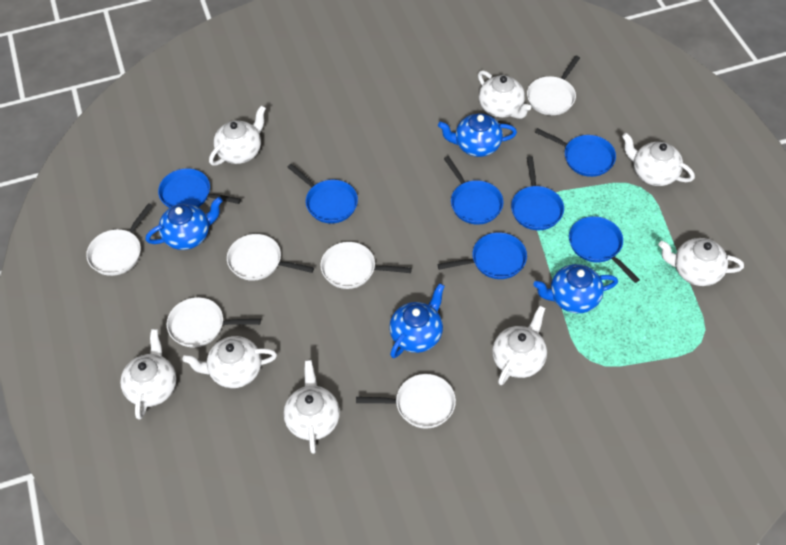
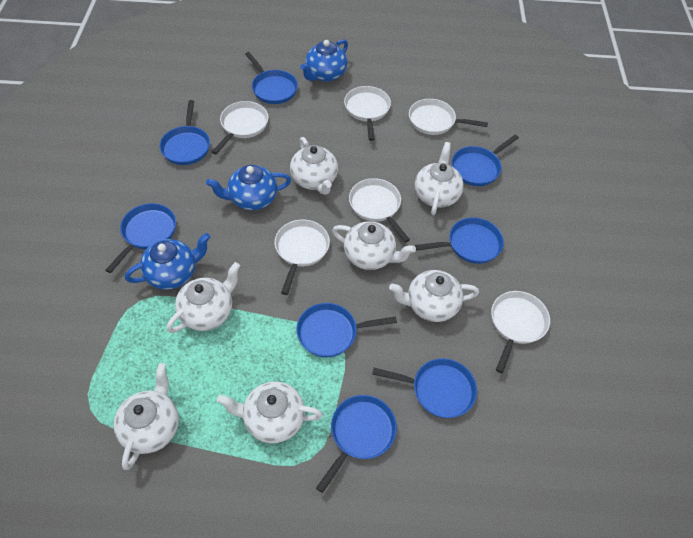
blue pan: [158,168,241,208] [287,164,358,223] [437,232,527,279] [444,156,504,225] [511,156,564,230] [535,128,616,177] [569,216,640,283] = 7 -> [106,203,176,273] [159,100,210,165] [245,52,298,104] [296,303,397,357] [316,395,397,493] [372,358,477,418] [415,217,504,264] [452,135,519,186] = 8
blue teapot: [146,197,223,250] [389,283,445,358] [438,113,517,157] [533,264,618,313] = 4 -> [125,233,210,290] [206,165,291,210] [300,39,348,82] = 3
white teapot: [120,329,176,420] [182,336,277,388] [209,105,266,166] [283,360,340,454] [478,70,531,119] [492,306,547,385] [622,133,695,186] [659,238,744,286] = 8 -> [113,363,179,470] [167,262,240,333] [216,381,323,443] [290,137,338,195] [332,221,416,270] [389,270,479,322] [415,142,464,215] = 7

